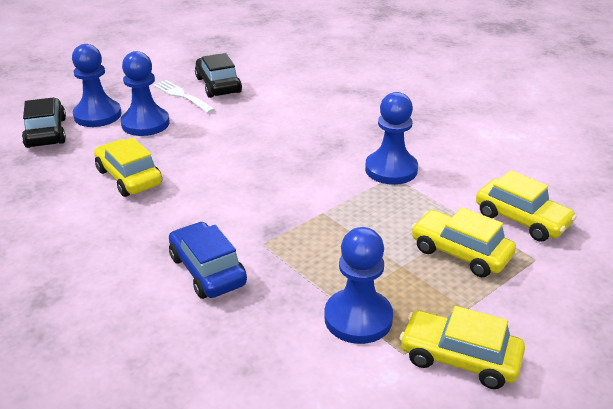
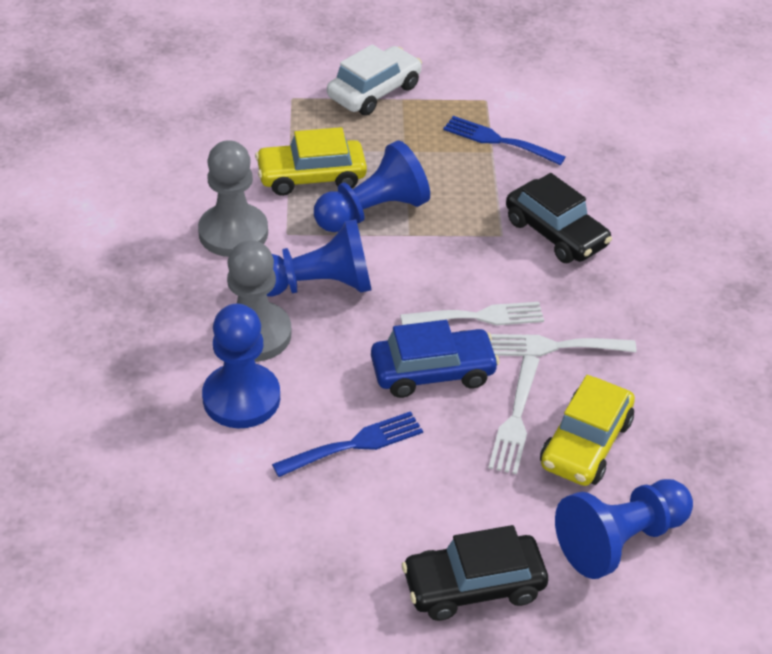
blue fork: none = 0 -> [272,411,423,477] [443,116,565,165] = 2
grey pawn: none = 0 -> [198,140,268,257] [227,240,291,362] = 2
white car: none = 0 -> [327,44,422,116] = 1
white fork: [153,80,215,113] = 1 -> [400,302,544,325] [489,355,540,474] [491,334,636,356] = 3
yellow car: [94,138,162,197] [400,306,525,389] [411,207,516,277] [476,170,577,242] = 4 -> [255,127,367,196] [540,375,635,486] = 2

